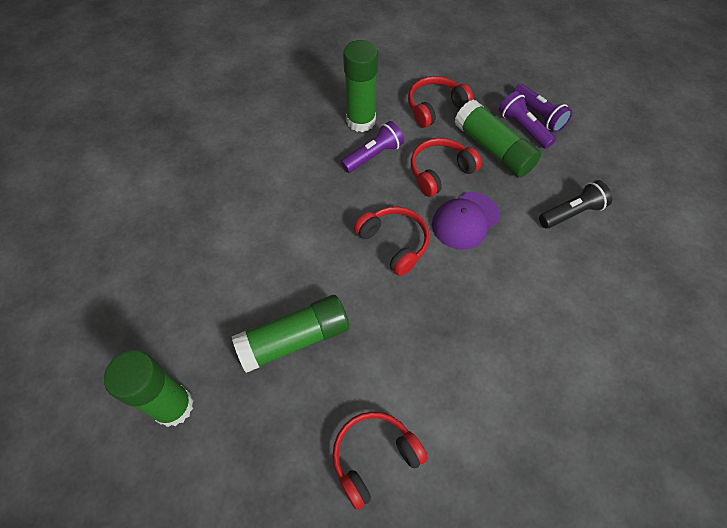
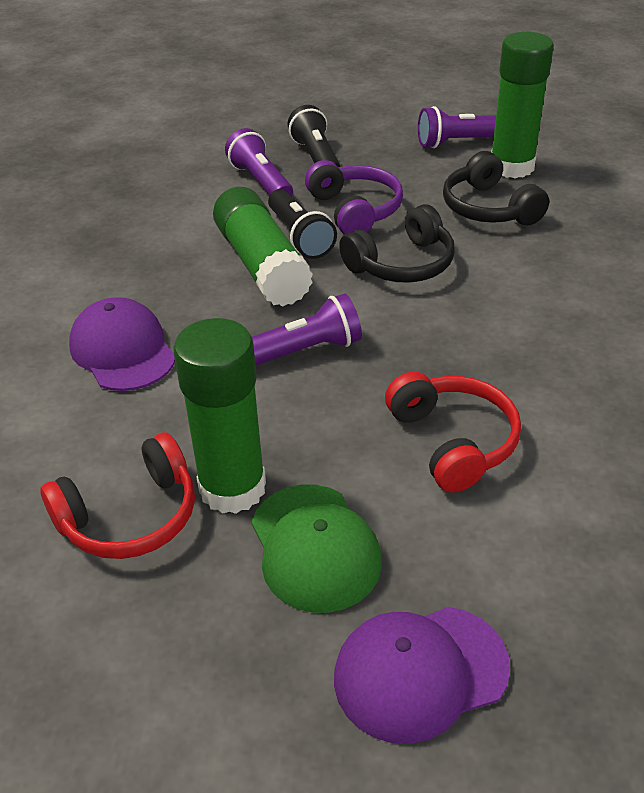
black flashlight: [539,180,612,229] = 1 -> [268,189,337,259] [288,105,341,167] = 2
black headphones: none = 0 -> [339,204,455,283] [443,151,549,225] = 2
green cap: none = 0 -> [252,485,382,613] = 1
green glue stick: [104,350,194,427] [232,295,349,373] [343,40,378,132] [454,99,541,178] = 4 -> [173,318,266,514] [213,187,313,307] [491,32,554,178] = 3
purple cap: [432,192,500,250] = 1 -> [69,297,175,391] [334,607,510,744] = 2
purple headphones: none = 0 -> [305,160,403,235] = 1
red headphones: [333,412,428,510] [354,207,429,276] [408,76,474,128] [411,138,482,197] = 4 -> [40,433,195,559] [385,372,521,493] = 2

